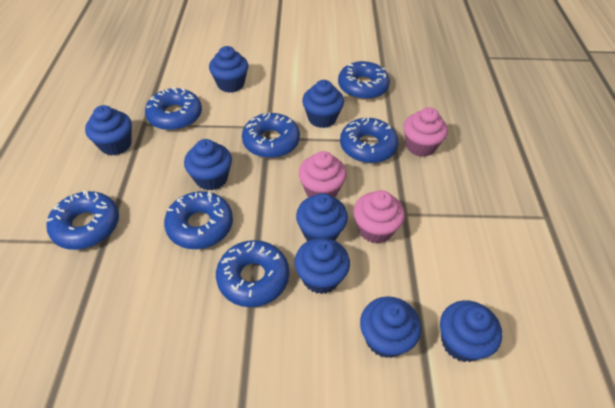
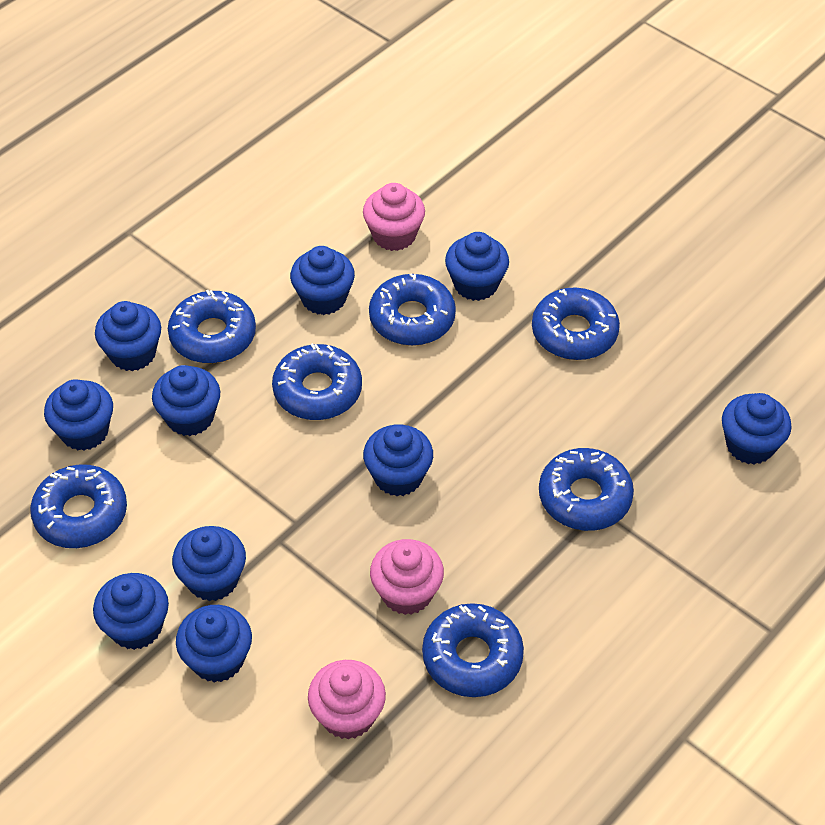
blue cupcake: [85,105,132,156] [184,139,232,191] [209,46,248,93] [294,238,350,294] [296,193,348,241] [302,80,344,128] [360,296,421,358] [440,300,502,362] = 8 -> [44,379,113,451] [93,573,169,650] [95,301,161,371] [152,365,220,436] [172,526,246,601] [176,605,252,683] [290,246,355,315] [363,424,433,496] [445,232,509,301] [722,393,792,465] = 10

